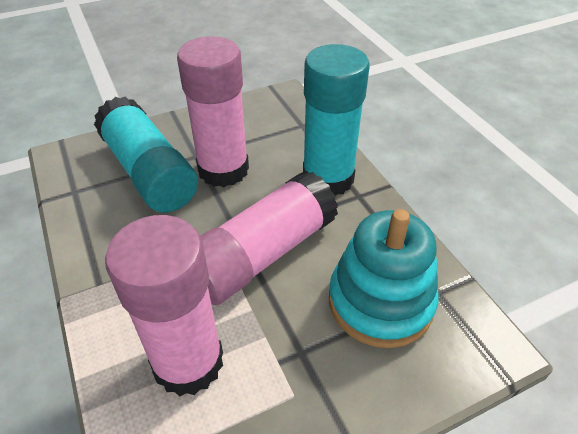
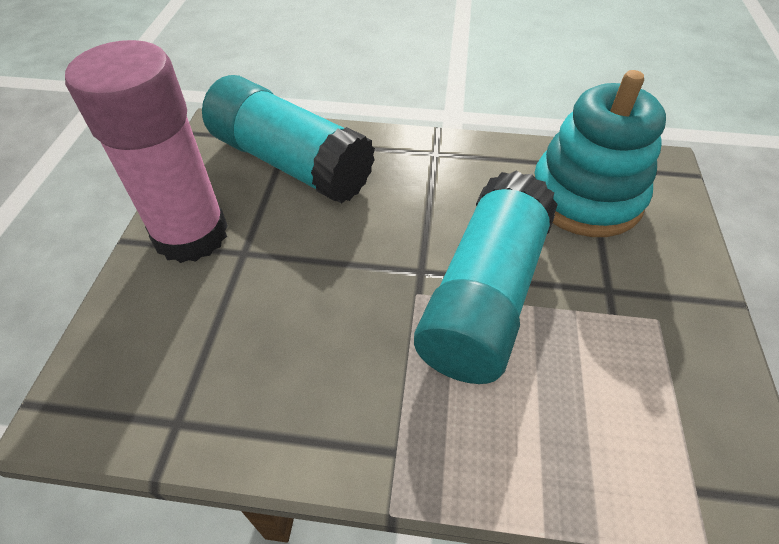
pink glue stick: [105,215,223,396] [177,36,249,187] [201,171,338,305] = 3 -> [65,40,228,263] = 1

